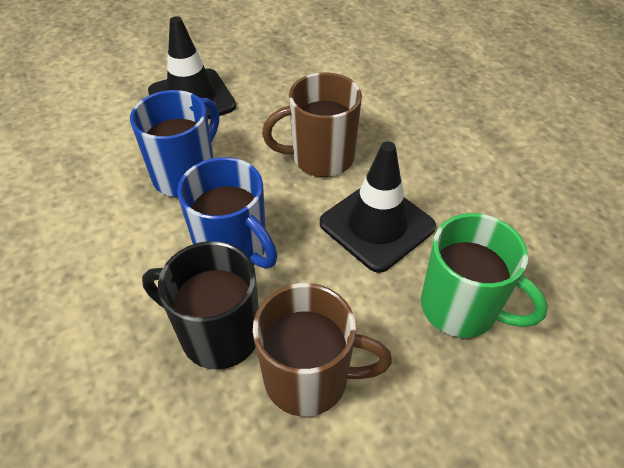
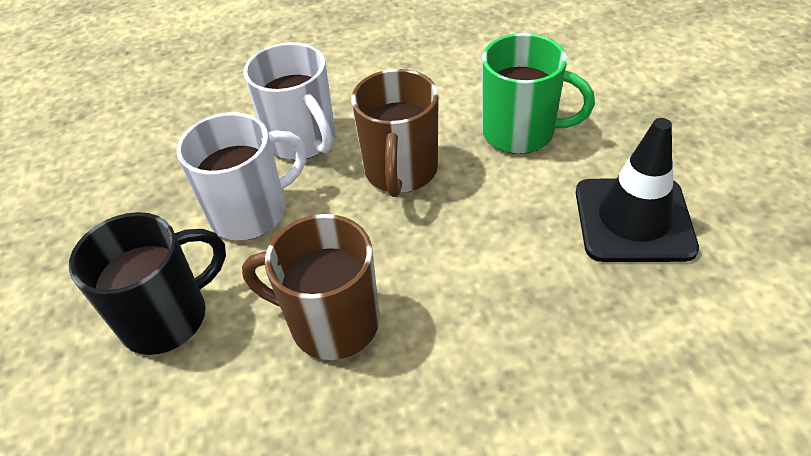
black traffic cone: [148,16,236,119] [320,141,436,273] = 2 -> [576,118,699,262] = 1
blue mug: [130,90,219,197] [177,157,278,269] = 2 -> none = 0
white mug: none = 0 -> [177,112,307,240] [243,42,335,160] = 2

